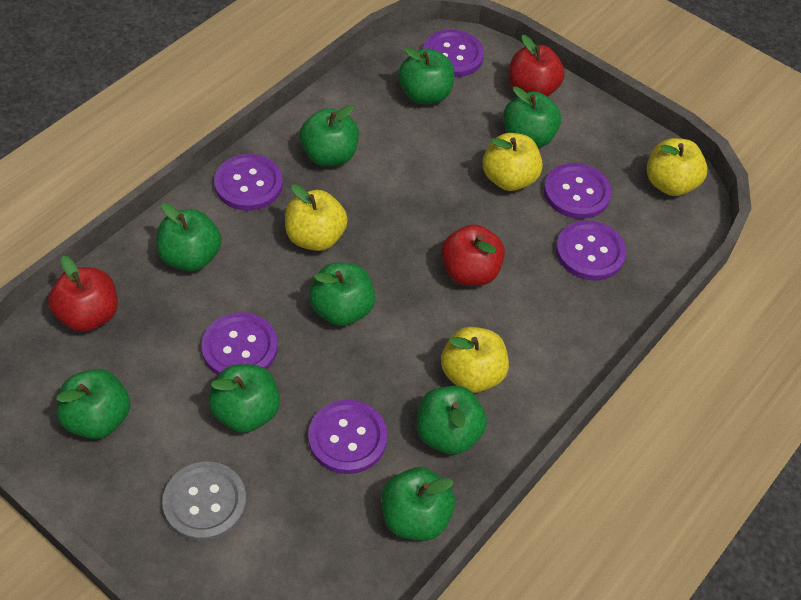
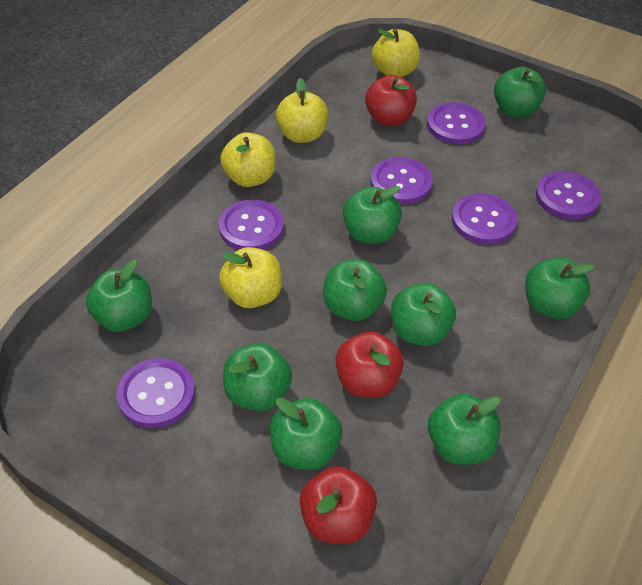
grey button: [162,462,246,541] = 1 -> none = 0

